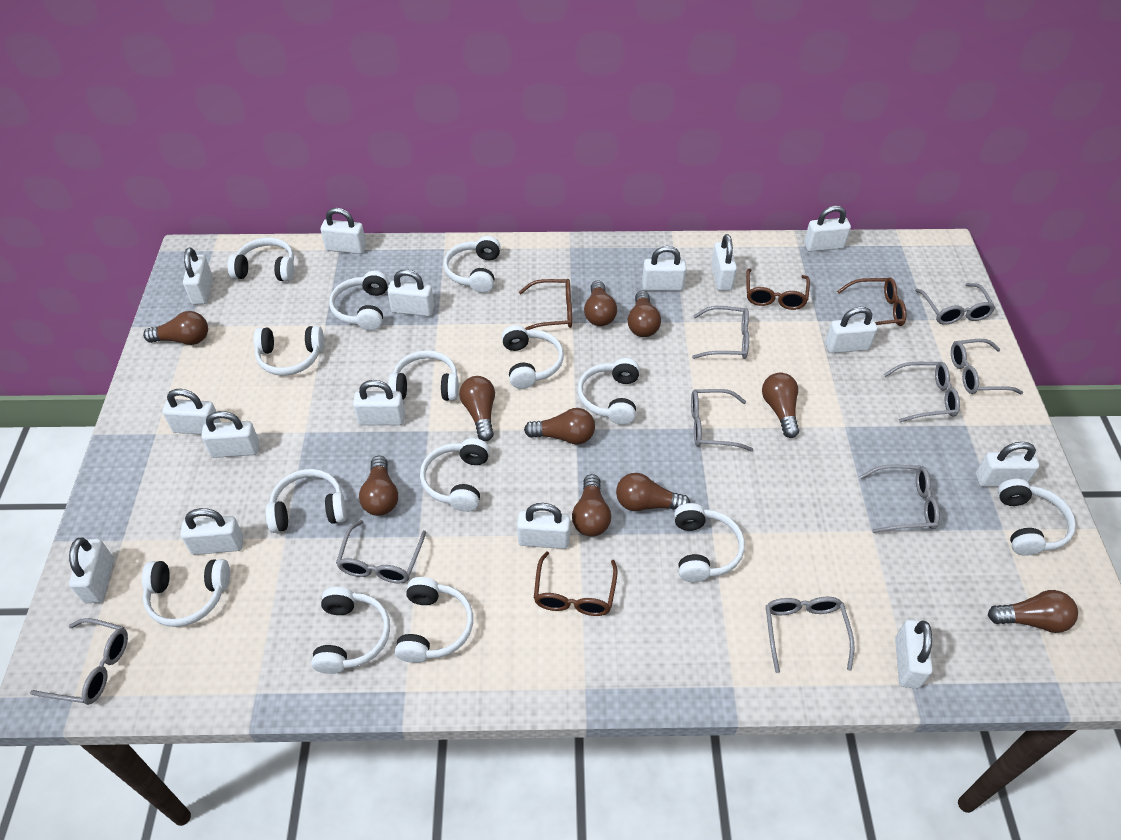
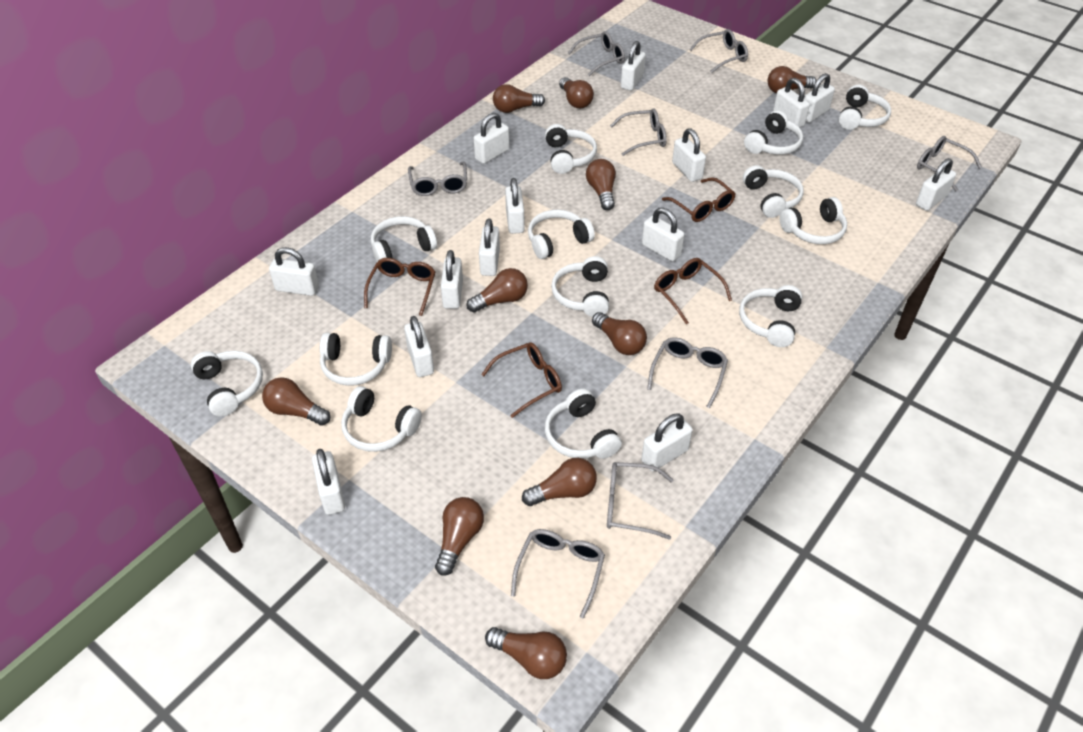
grey glasses: [30,618,128,705] [336,520,426,583] [691,389,753,451] [692,306,749,359] [766,597,854,673] [859,464,940,533] [883,362,960,422] [915,283,995,324] [951,339,1023,394] = 9 -> [408,162,467,196] [511,529,605,619] [568,31,625,76] [607,462,674,540] [610,108,667,156] [647,337,728,408] [689,29,748,73] [917,136,982,191] = 8
white headphones: [142,559,230,627] [228,237,294,282] [253,326,324,376] [266,469,346,533] [311,587,390,674] [329,271,388,331] [388,350,459,401] [395,577,473,663] [420,438,490,512] [444,236,501,293] [502,325,564,389] [578,358,640,425] [674,503,745,582] [998,479,1076,556] = 14 -> [191,351,263,417] [320,333,392,386] [341,386,422,452] [371,216,437,262] [528,210,595,259] [545,124,597,174] [545,389,622,459] [551,256,609,317] [739,285,802,347] [743,165,804,218] [744,110,803,155] [780,197,847,244] [839,84,891,130] = 13
white padlock: [69,538,114,603] [162,389,221,434] [181,508,244,555] [183,247,213,305] [201,411,259,458] [321,208,366,254] [353,380,405,425] [388,269,434,316] [517,503,570,549] [642,246,686,291] [711,234,737,291] [804,206,851,252] [825,307,877,353] [895,620,933,689] [976,442,1039,487] = 15 -> [269,247,319,296] [312,449,345,515] [404,316,434,377] [441,250,463,309] [474,113,510,164] [479,219,500,276] [505,178,525,234] [621,41,646,91] [641,414,693,471] [642,207,684,262] [672,128,706,182] [773,78,810,128] [804,73,835,123] [916,158,956,211] = 14

